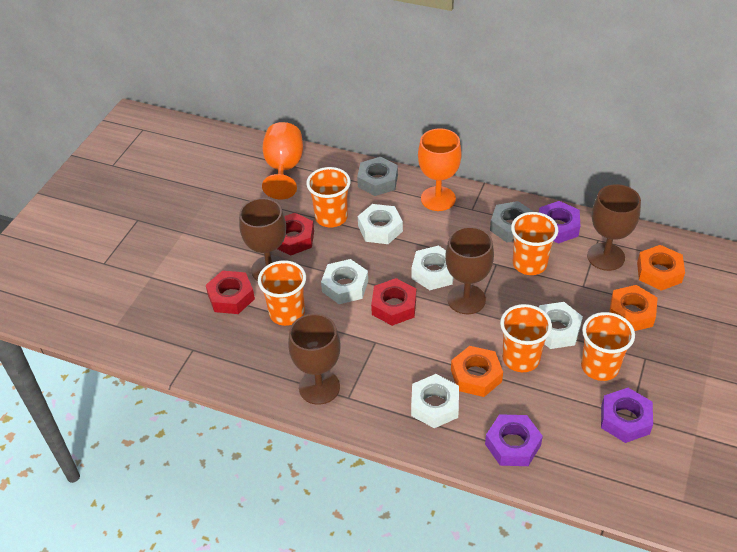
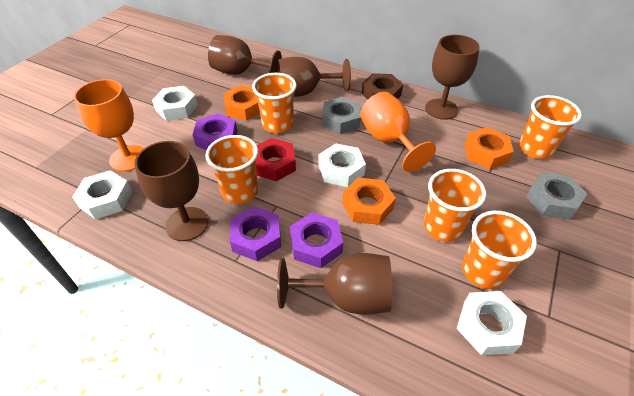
brown goblet: [239,198,286,281] [288,314,341,405] [445,227,494,314] [587,184,641,271] = 4 -> [134,141,208,241] [208,35,282,75] [277,253,392,315] [278,57,351,97] [425,35,480,120] = 5
brown nut: none = 0 -> [362,73,403,100] = 1
red nut: [206,271,255,314] [277,213,314,256] [371,278,416,326] = 3 -> [256,138,296,181] = 1
white nut: [321,259,368,304] [358,204,403,244] [411,246,454,290] [411,374,459,428] [539,302,583,349] = 5 -> [72,170,132,219] [152,86,198,121] [318,143,366,187] [456,291,527,355] = 4

